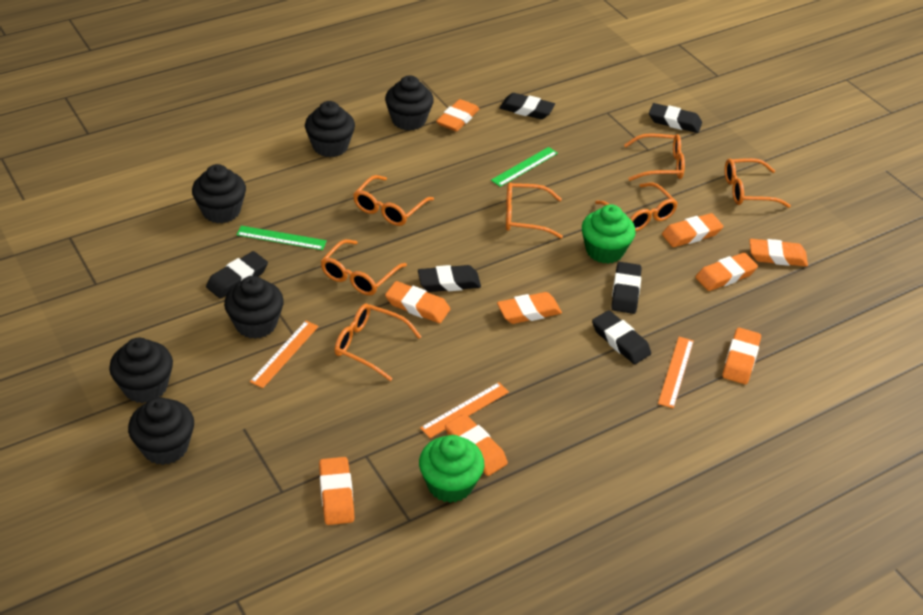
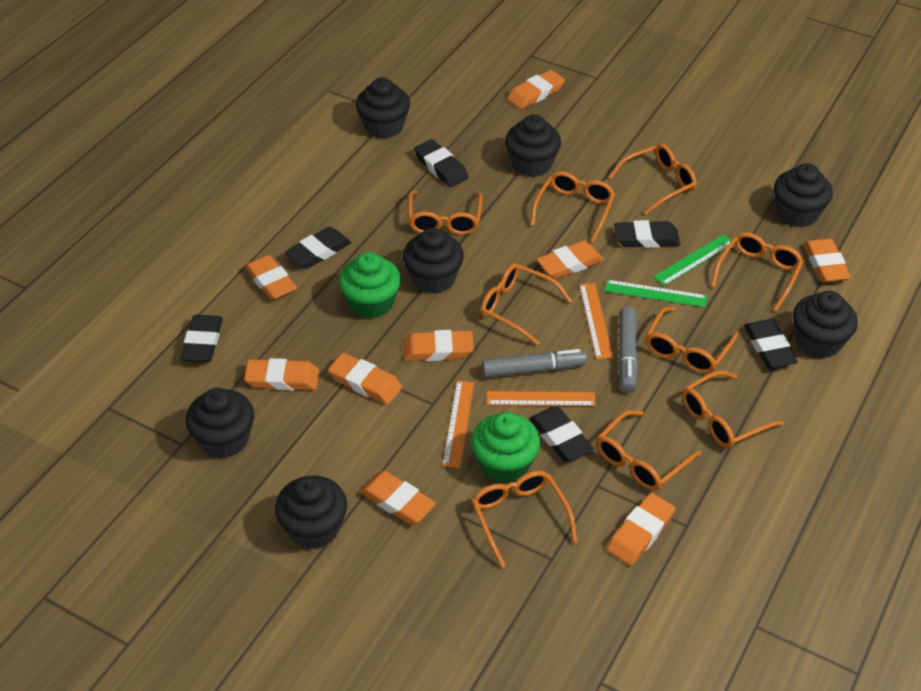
black cupcake: [109,338,173,403] [128,397,194,465] [192,164,246,223] [224,276,284,339] [305,101,355,157] [385,76,434,131] = 6 -> [186,388,254,458] [275,475,347,549] [356,78,410,139] [403,228,464,294] [505,115,561,177] [774,163,833,227] [793,291,858,358] = 7
grey marker: none = 0 -> [482,349,587,378] [619,307,639,393] = 2
orange glasses: [321,239,407,296] [334,304,421,381] [353,175,434,226] [506,183,563,239] [595,182,678,231] [624,133,685,181] [725,158,791,208] = 7 -> [408,191,483,235] [471,471,577,568] [480,263,572,346] [530,171,615,243] [596,410,701,491] [609,144,697,215] [645,307,738,374] [682,370,784,448] [711,232,804,311] = 9

